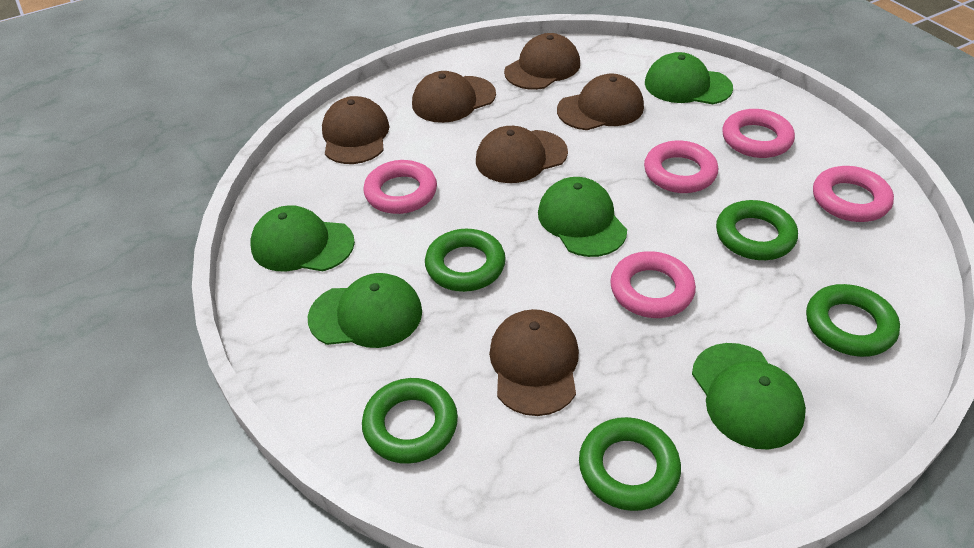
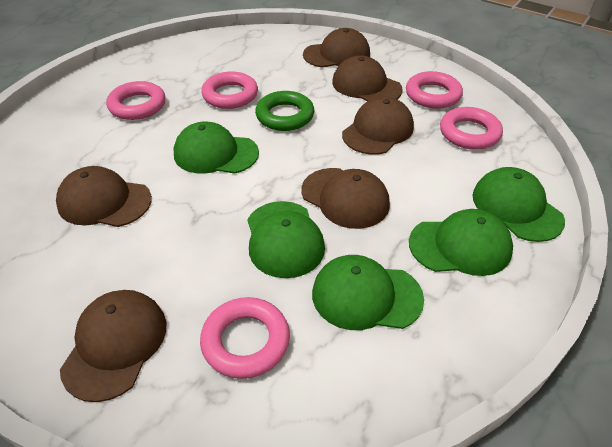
green ring: [362,378,458,464] [425,229,506,292] [579,417,681,511] [716,200,798,260] [806,284,900,357] = 5 -> [255,91,314,131] = 1

